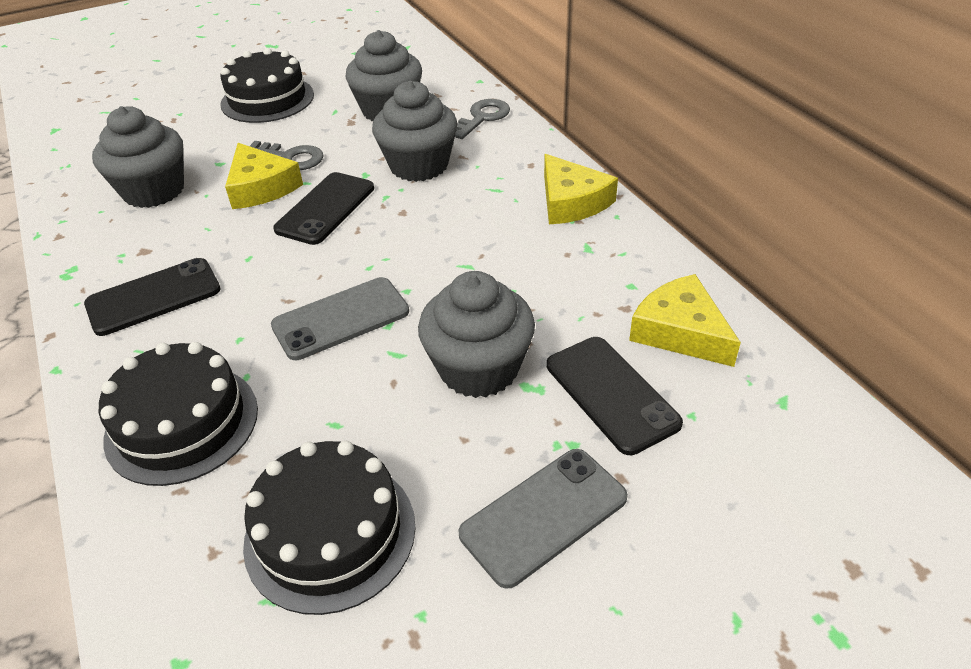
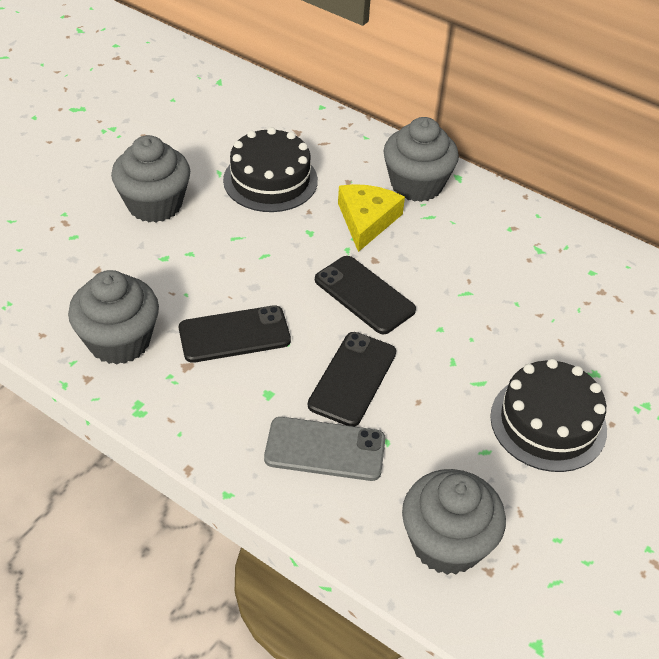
black cake: [99,342,258,486] [220,48,314,123] [243,441,416,615] = 3 -> [223,127,318,212] [490,359,607,472] = 2
grey key: [250,141,323,170] [455,99,510,139] = 2 -> none = 0
grey phone: [271,277,409,360] [459,449,628,589] = 2 -> [264,417,386,481] = 1
yellow cheese: [225,143,303,209] [544,154,618,224] [629,274,741,367] = 3 -> [338,184,405,252] = 1

